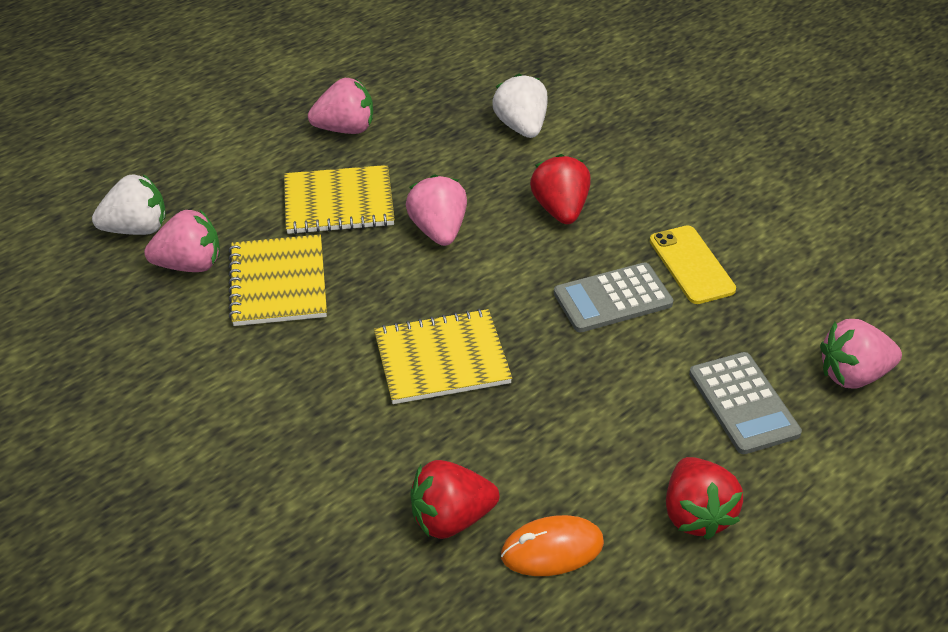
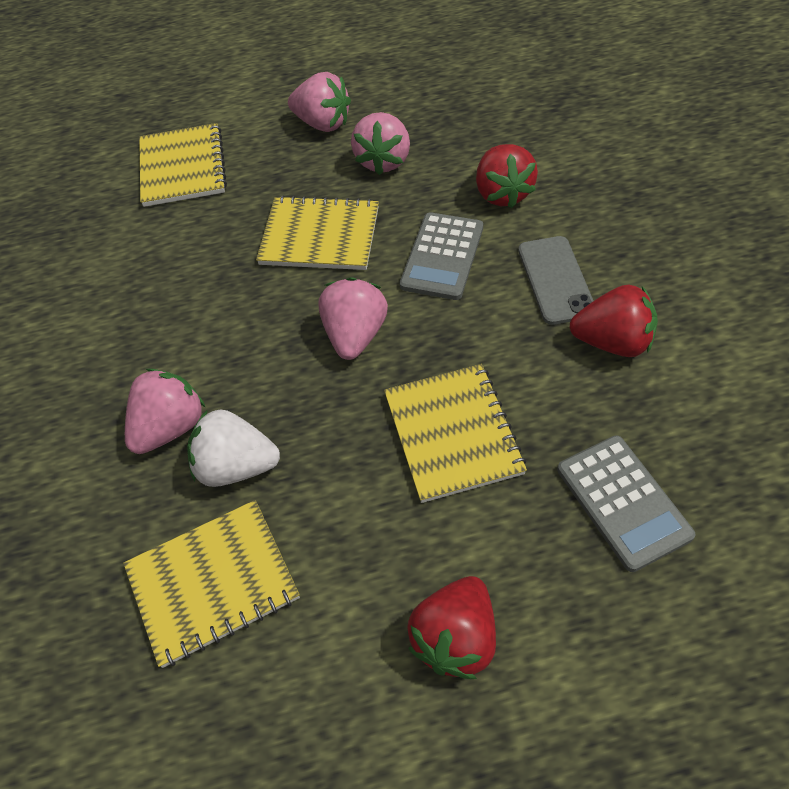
grey phone: none = 0 -> [518,236,593,325] = 1
orange mouse: [501,515,604,576] = 1 -> none = 0
white strawberry: [92,174,166,235] [492,73,548,138] = 2 -> [187,409,280,487] = 1
yellow notebook: [229,234,327,326] [284,165,395,234] [374,309,512,404] = 3 -> [123,500,300,668] [139,123,227,207] [256,195,379,270] [384,364,527,503] = 4
yellow phone: [650,225,736,304] = 1 -> none = 0

